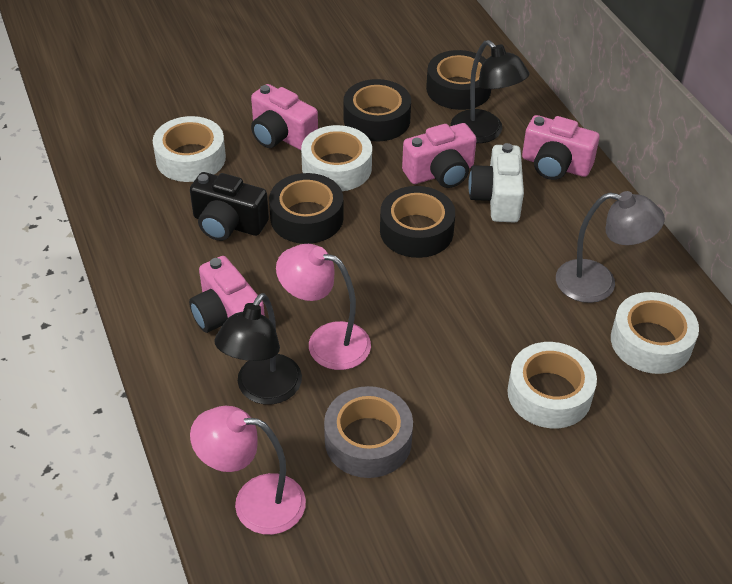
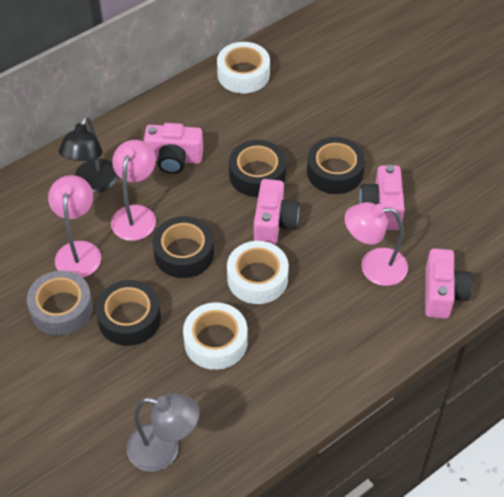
black camera: [190,172,269,241] = 1 -> none = 0
black lamp: [214,293,302,405] [451,40,529,143] = 2 -> [58,116,118,193] = 1
pink lamp: [190,406,306,535] [276,244,371,370] = 2 -> [48,175,101,278] [111,140,156,241] [344,202,408,286] = 3
white camera: [468,143,524,222] = 1 -> none = 0
white tape: [153,116,226,182] [301,125,372,191] [507,342,597,428] [611,292,699,374] = 4 -> [183,303,248,370] [217,42,270,93] [227,241,289,304] = 3

